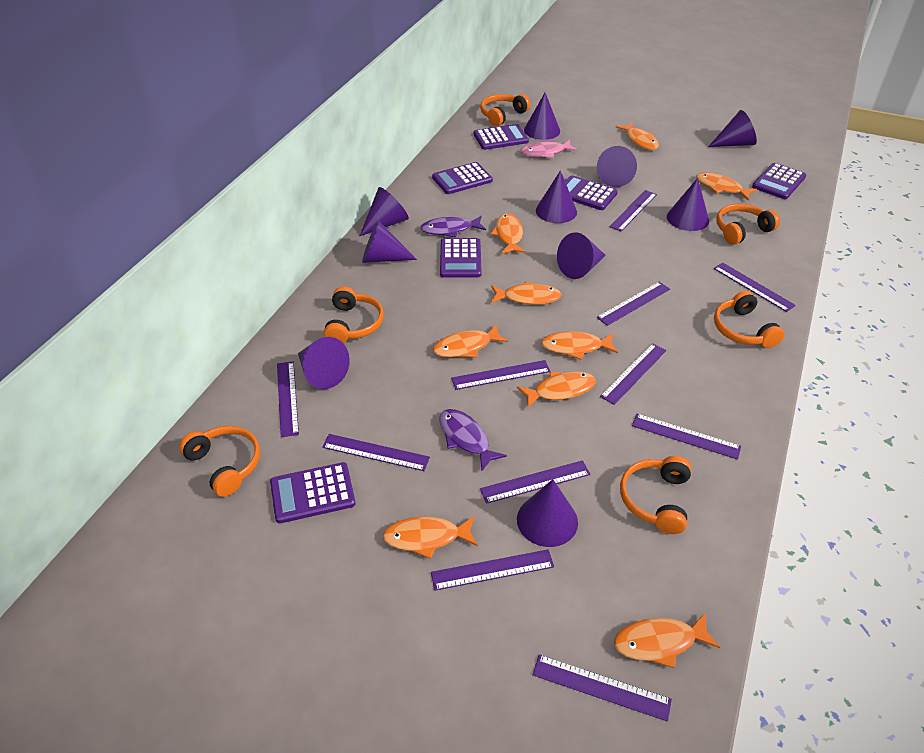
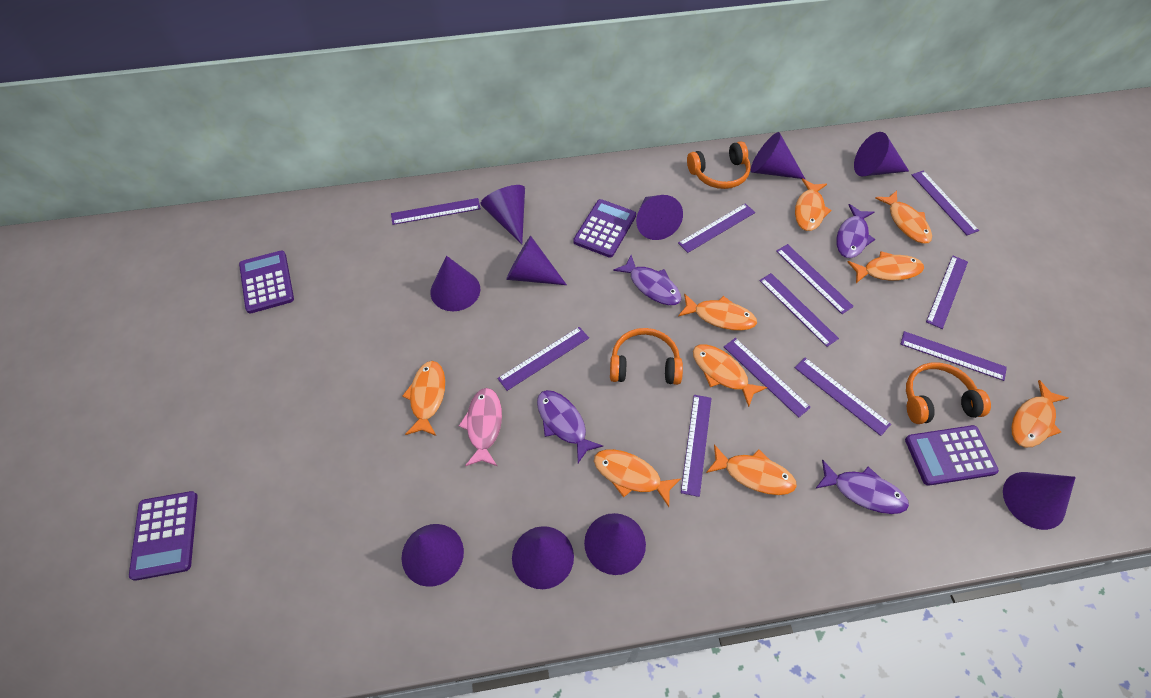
orange headphones: [179,426,260,497] [324,286,384,343] [480,94,530,126] [620,456,691,534] [714,291,784,348] [716,204,780,245] = 6 -> [610,328,683,385] [687,141,751,189] [906,363,991,424] = 3
purple calculator: [270,462,356,523] [432,162,493,194] [440,238,482,277] [474,124,529,150] [565,175,618,210] [752,163,806,199] = 6 -> [129,491,198,581] [239,250,294,314] [573,199,636,258] [905,425,999,486] = 4
purple fish: [421,216,486,237] [439,409,507,472] = 2 -> [537,390,603,463] [613,255,681,305] [815,460,909,514] [836,204,875,258] = 4

